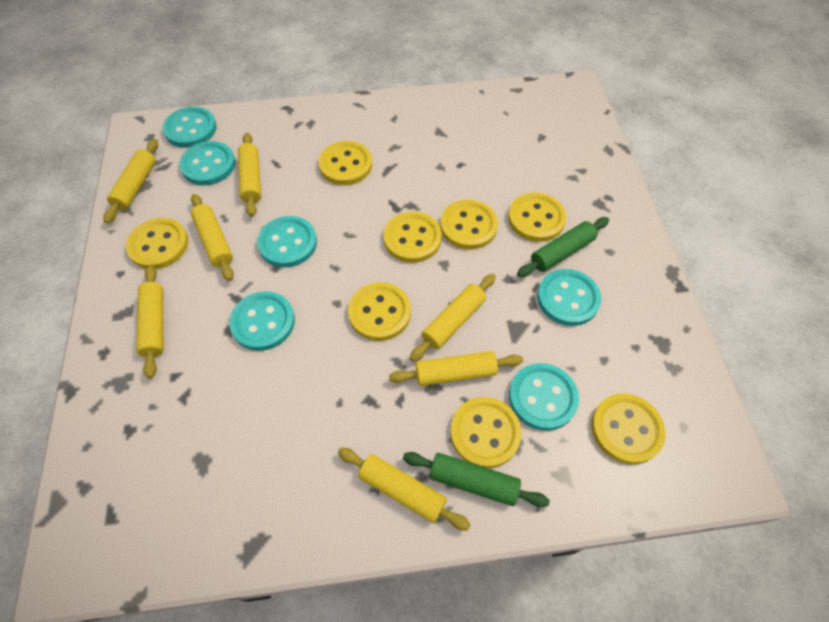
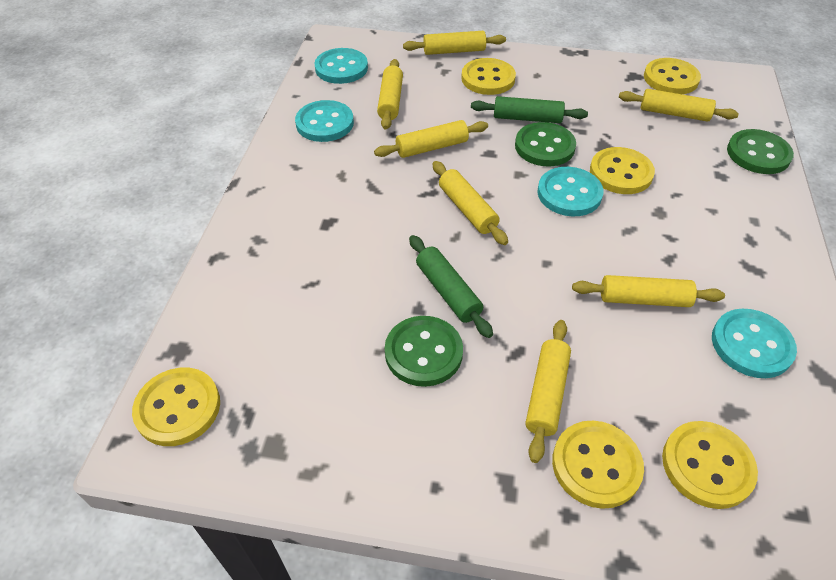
green button: none = 0 -> [385,316,463,387] [515,122,576,166] [727,129,794,174] = 3
turquoise button: [162,107,217,148] [179,141,236,185] [229,291,295,351] [257,216,317,267] [509,363,579,431] [537,269,601,326] = 6 -> [295,100,354,142] [314,48,368,84] [537,167,603,216] [712,309,797,378] = 4
yellow button: [126,218,188,269] [318,141,372,185] [348,283,411,341] [384,212,442,263] [440,200,498,249] [450,397,522,468] [508,193,566,242] [591,394,666,464] = 8 -> [132,368,220,446] [461,58,516,95] [552,421,644,509] [590,147,655,194] [644,58,701,94] [662,421,758,509] = 6

